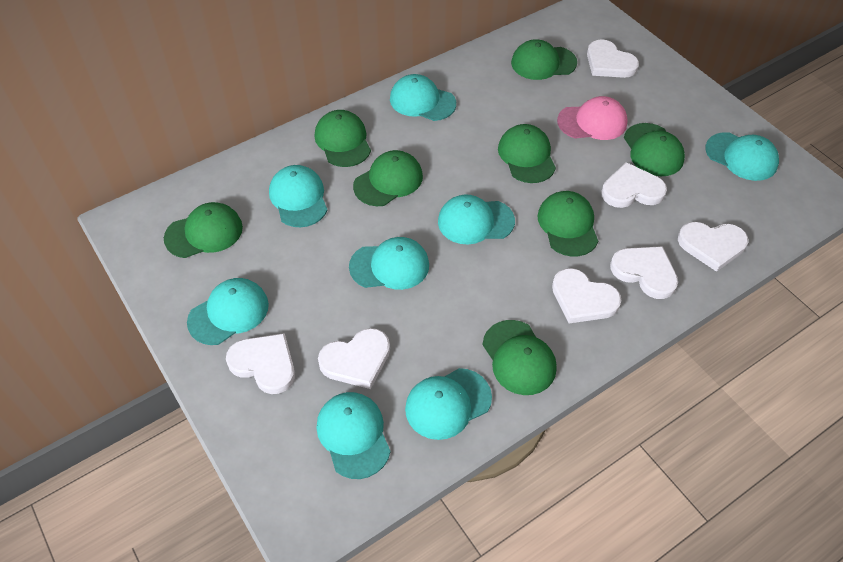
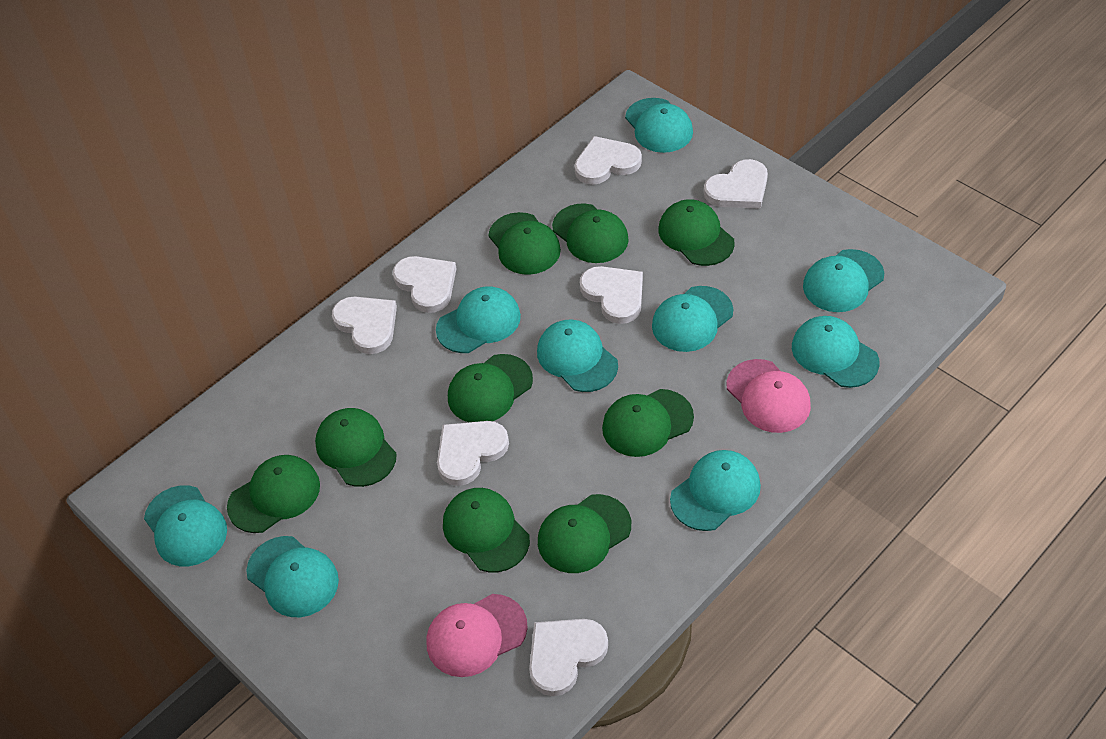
green cap: [164,202,243,258] [315,110,371,167] [353,150,423,206] [483,320,557,395] [498,124,556,183] [511,39,577,80] [537,191,598,256] [624,123,685,177] = 8 -> [227,455,320,533] [315,408,397,487] [443,488,530,572] [448,354,533,422] [488,212,561,275] [538,494,631,573] [552,203,629,263] [602,389,694,457] [658,199,735,266] = 9
pink cap: [557,96,628,140] = 1 -> [426,594,528,677] [726,359,811,433] = 2
turquoise cap: [187,278,269,345] [269,165,327,227] [317,392,391,479] [349,237,429,290] [390,74,456,121] [405,368,492,440] [438,194,515,244] [705,132,779,181] = 8 -> [144,485,227,566] [246,536,339,617] [436,286,521,353] [537,319,618,392] [625,98,693,153] [652,286,733,352] [670,450,761,531] [792,316,880,388] [803,249,884,312] = 9

